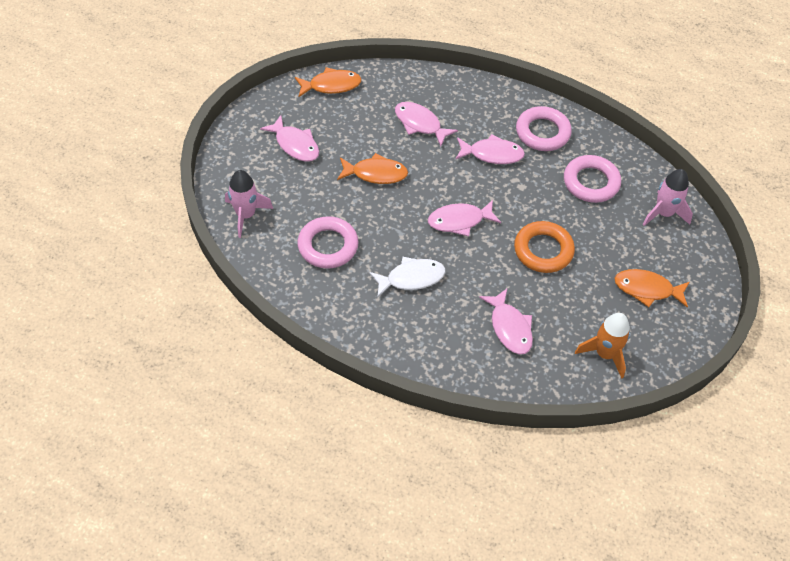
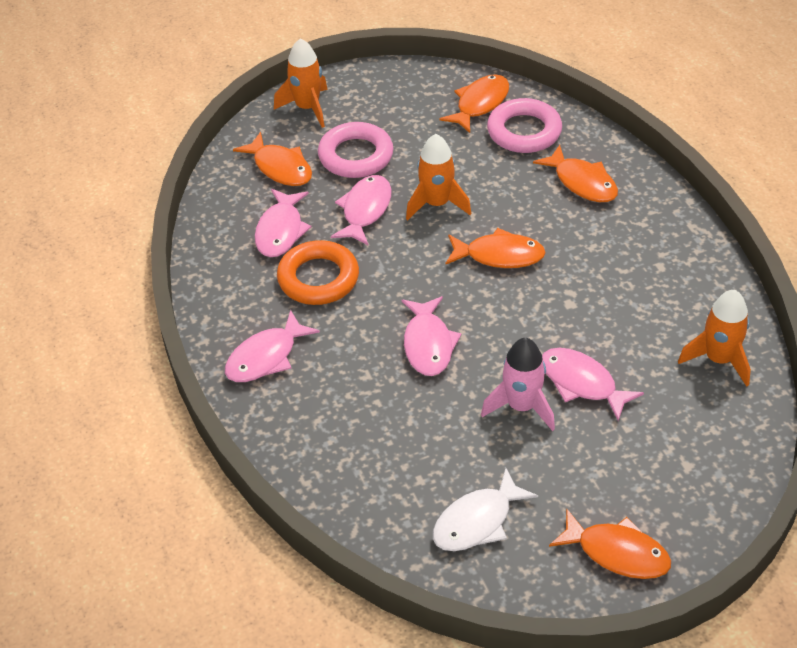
orange fish: [295,67,361,97] [337,153,408,184] [614,269,690,308] = 3 -> [233,132,312,186] [439,74,509,133] [445,228,546,268] [533,145,618,202] [549,508,671,579] = 5
orange rocket: [575,313,630,379] = 1 -> [274,38,328,128] [406,134,471,220] [678,290,751,387] = 3
pink ring: [297,216,359,269] [516,106,572,151] [564,155,621,203] = 3 -> [318,122,393,178] [487,98,562,153] = 2
pink rocket: [225,170,273,238] [643,169,693,226] = 2 -> [481,338,555,431] = 1

